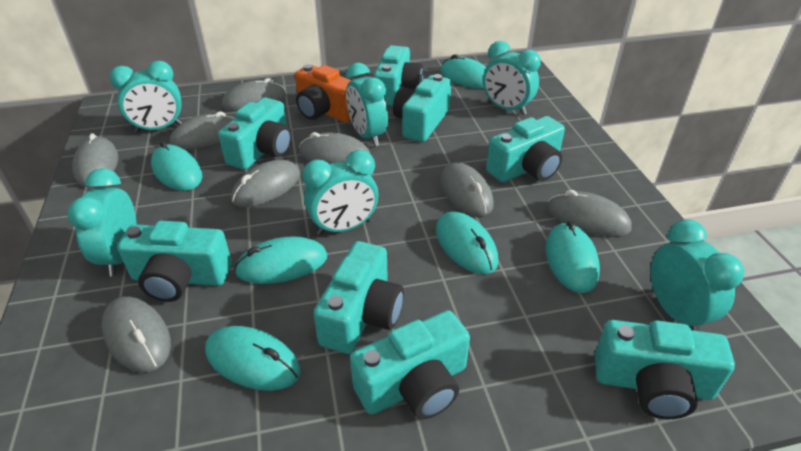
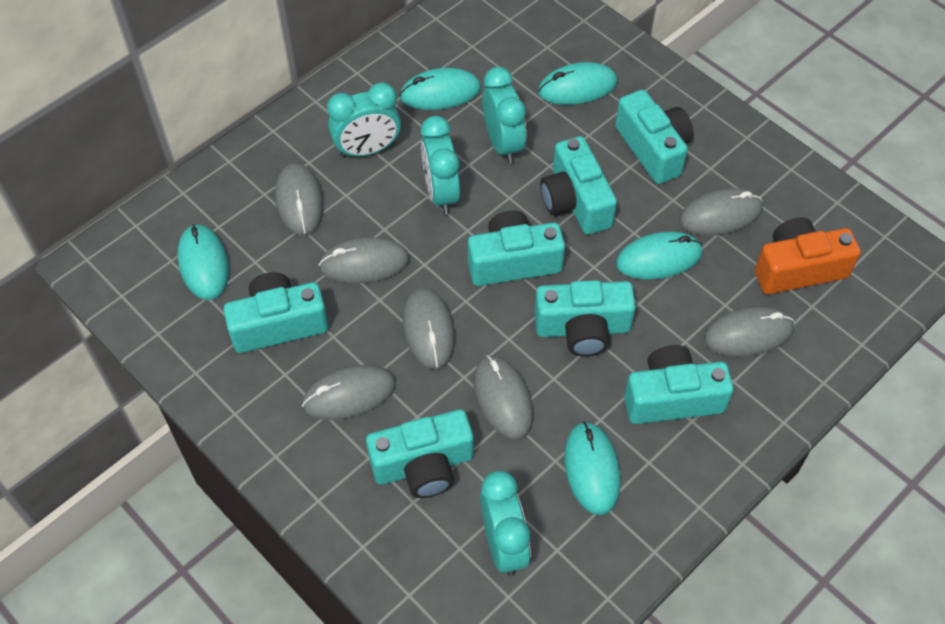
grey mouse: [72,133,118,187] [102,296,171,372] [170,112,235,150] [222,78,286,111] [231,160,300,207] [299,132,370,164] [440,162,494,216] [547,190,632,237] = 8 -> [275,163,324,235] [302,365,396,420] [319,237,410,284] [403,288,455,369] [474,355,533,440] [679,188,763,236] [704,306,794,356] = 7
turquoise camera: [117,221,232,302] [218,97,292,170] [314,241,404,354] [350,310,470,420] [374,45,423,106] [393,74,451,142] [486,116,565,182] [595,320,735,419] = 8 -> [223,272,329,353] [366,409,473,498] [468,210,565,286] [534,280,636,357] [540,136,617,235] [615,90,693,184] [624,345,734,424] = 7
turquoise clock: [67,168,137,276] [110,61,183,133] [302,150,379,235] [346,63,388,146] [483,41,541,115] [651,219,744,331] = 6 -> [327,82,401,158] [421,116,460,214] [480,471,531,576] [482,67,526,164] = 4
turquoise mouse: [151,141,202,191] [205,326,301,391] [234,236,327,284] [436,212,498,274] [441,55,486,89] [546,221,600,293] = 6 -> [178,224,229,300] [399,68,481,110] [538,62,617,105] [564,422,620,515] [616,232,703,280] = 5

